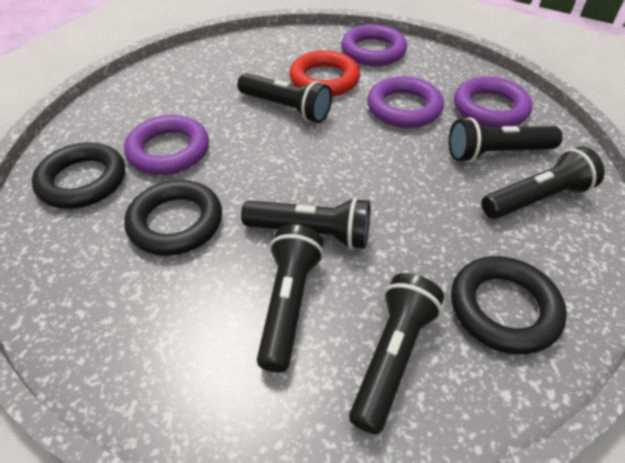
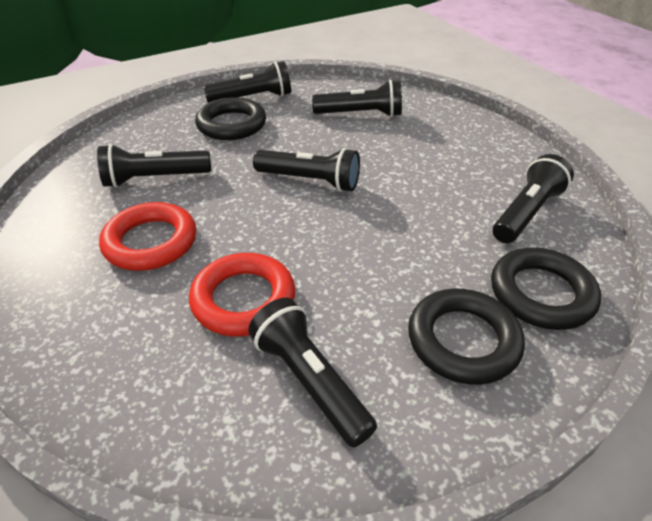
purple ring: [124,115,209,175] [341,25,407,66] [367,76,444,128] [454,77,532,128] = 4 -> none = 0
red ring: [289,50,360,96] = 1 -> [99,202,196,271] [189,253,295,337] = 2

